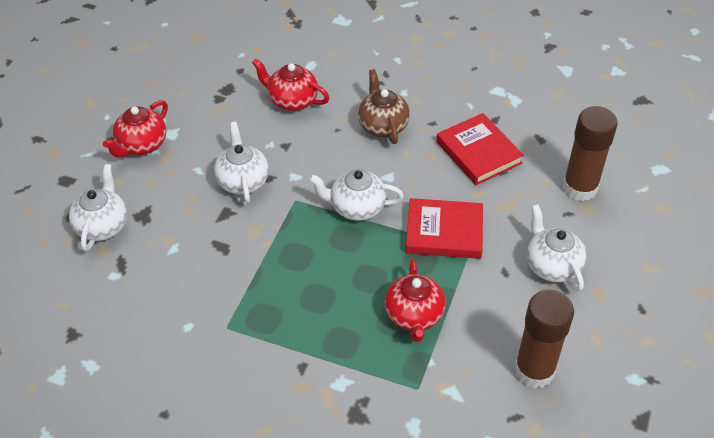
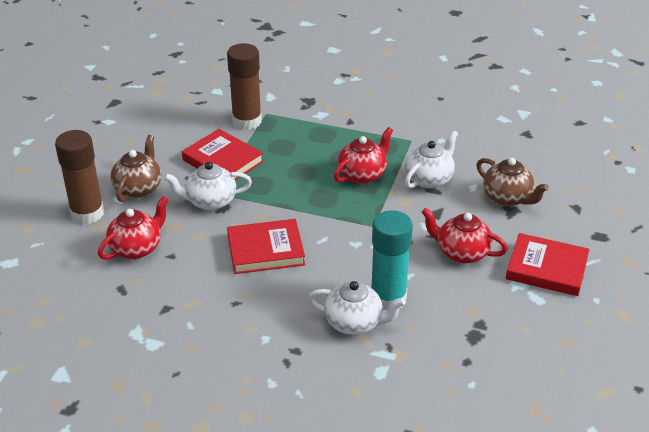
brown teapot: [358,69,410,144] = 1 -> [110,135,161,202] [476,158,549,206] = 2
red book: [406,198,483,259] [436,113,524,185] = 2 -> [182,129,264,180] [227,219,305,274] [506,233,590,296] = 3
turquoise glue stick: none = 0 -> [371,210,413,310] = 1
white teapot: [69,164,127,251] [214,122,269,203] [309,169,404,221] [527,204,586,291] = 4 -> [164,162,252,211] [308,281,405,335] [405,130,458,189] = 3

